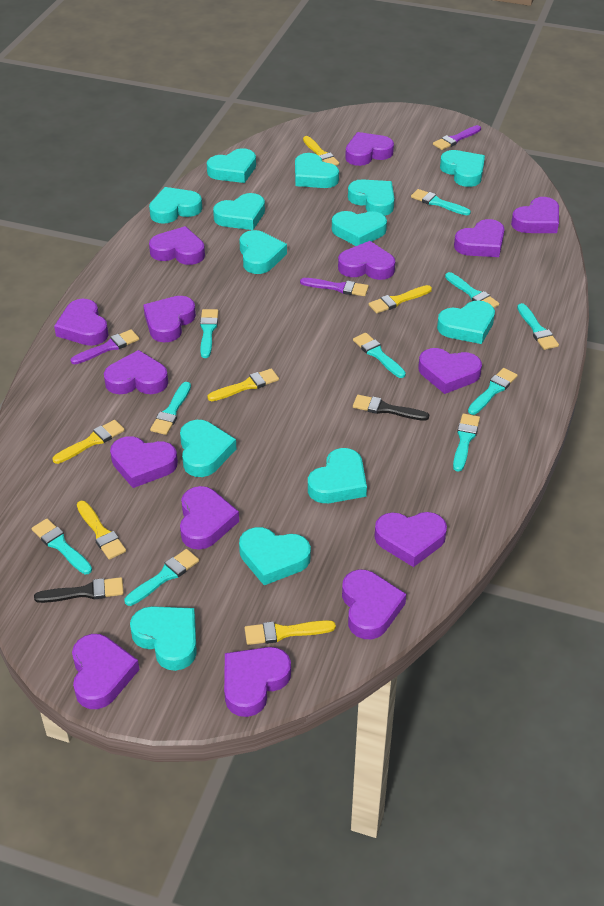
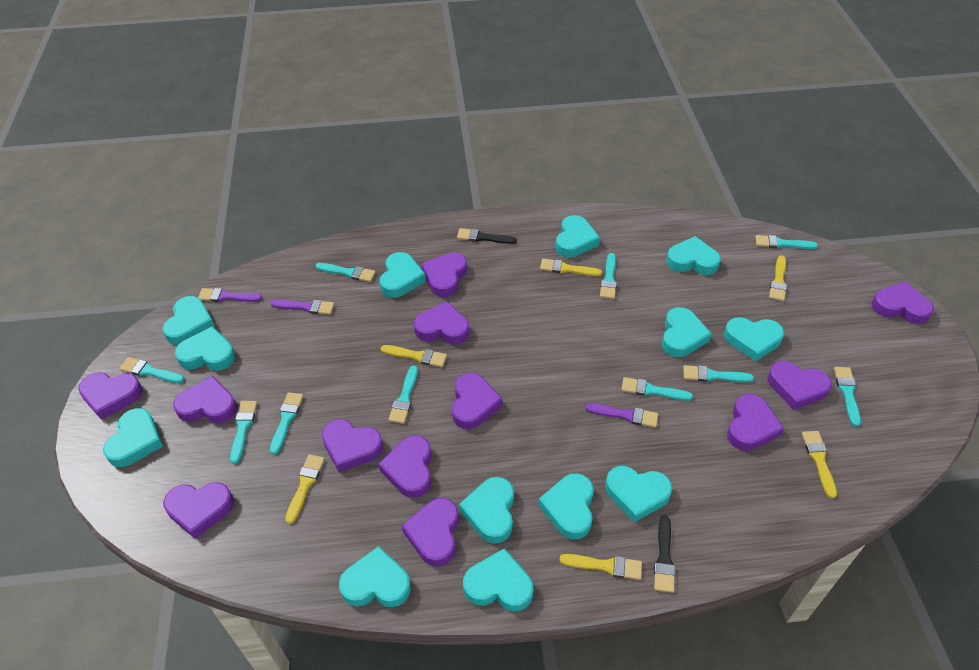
purple heart: [54,299,109,346] [72,634,139,709] [104,350,168,394] [110,436,178,488] [143,296,196,342] [149,226,205,265] [180,486,239,550] [224,647,291,717] [338,241,395,280] [342,569,406,639] [345,132,394,166] [374,512,447,567] [418,348,482,394] [454,219,505,257] [511,197,559,233] = 15 -> [78,372,143,420] [163,482,234,538] [173,376,237,424] [322,419,383,472] [378,435,432,498] [402,498,459,567] [414,301,469,344] [422,252,467,297] [452,373,502,429] [727,394,784,451] [768,361,832,410] [871,281,934,324] = 12

